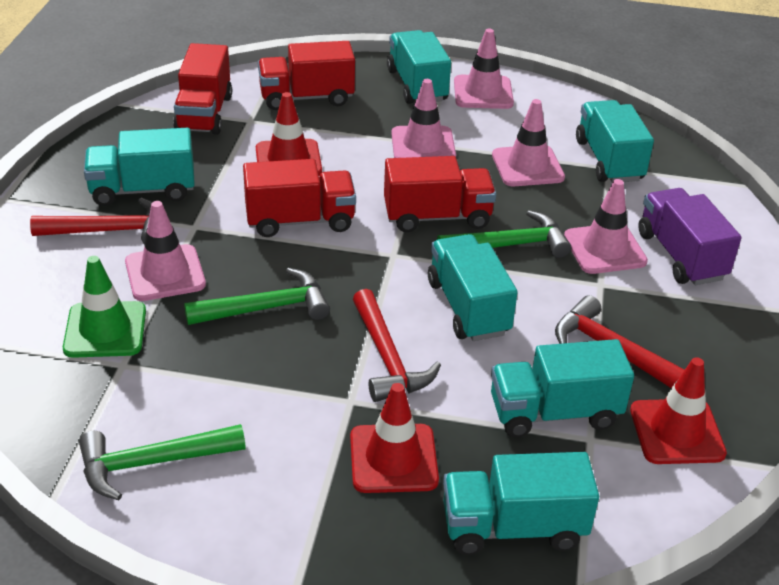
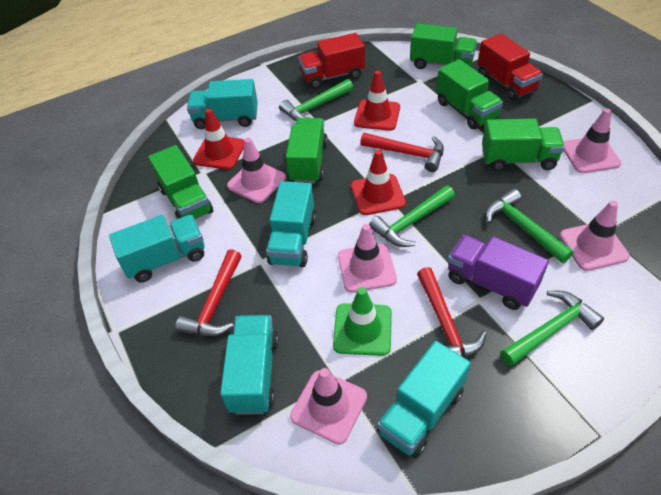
green hammer: [79,424,246,500] [184,268,330,325] [437,210,571,258] = 3 -> [279,79,353,121] [369,186,455,247] [486,189,574,263] [500,291,604,366] = 4
green truck: none = 0 -> [148,145,213,219] [286,118,328,184] [410,23,477,69] [436,59,503,129] [482,118,565,171] = 5
red truck: [173,43,232,135] [243,159,356,237] [258,41,355,110] [384,156,496,232] = 4 -> [298,33,365,89] [478,33,543,100] = 2
turquoise truck: [84,128,195,206] [387,30,451,104] [428,234,518,341] [443,452,599,555] [491,339,634,438] [576,100,654,183] = 6 -> [109,215,205,282] [187,79,258,129] [220,315,279,415] [266,181,316,267] [377,341,471,458] = 5

